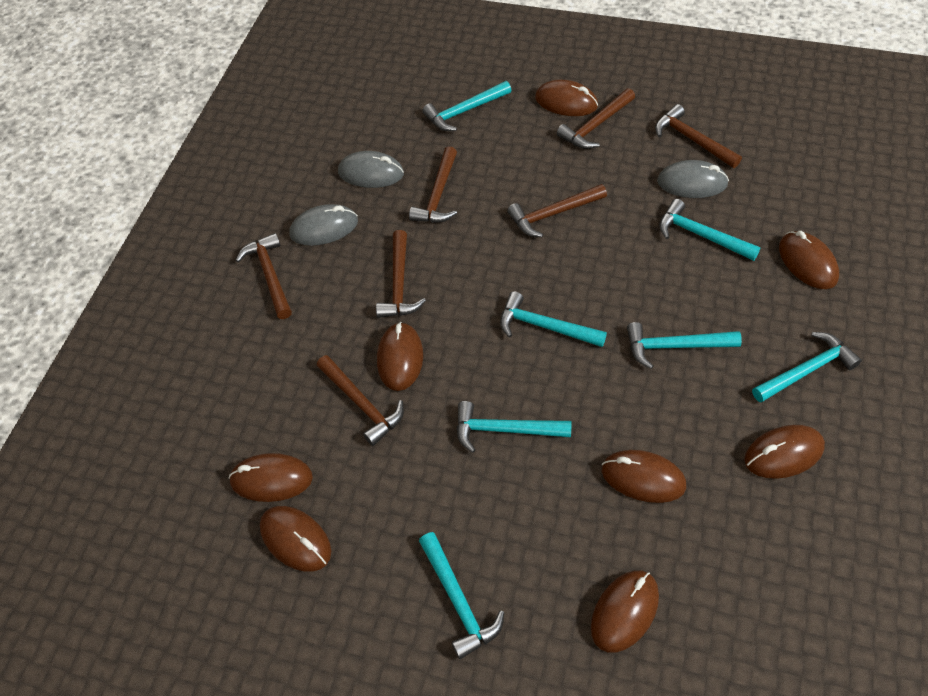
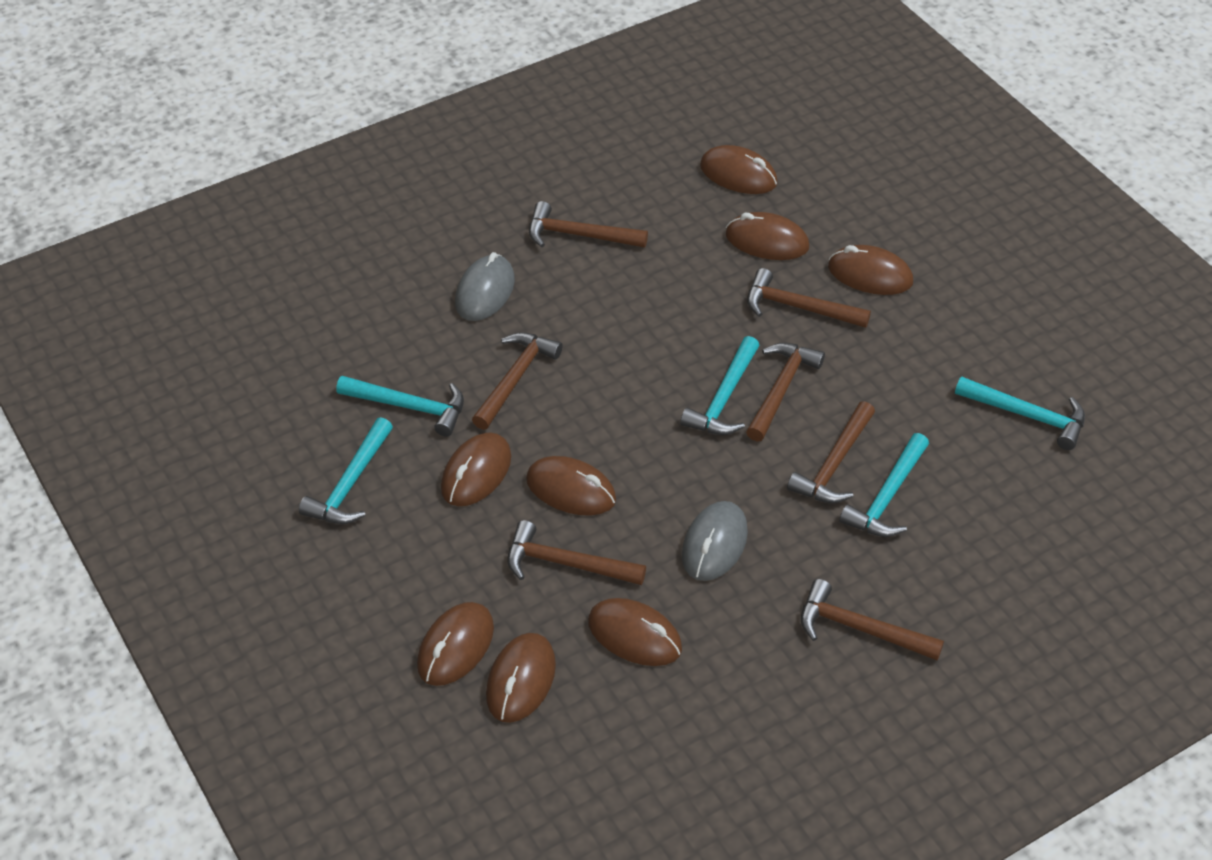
grey mouse: [290,204,358,246] [338,151,404,188] [657,160,729,198] = 3 -> [455,252,515,321] [682,501,748,581] = 2
turquoise hammer: [419,532,505,659] [423,81,512,131] [456,401,572,453] [500,291,607,347] [627,322,742,369] [659,199,761,261] [752,332,862,402] = 7 -> [299,417,393,524] [336,376,464,436] [680,336,760,435] [839,433,929,537] [955,376,1085,450] = 5

